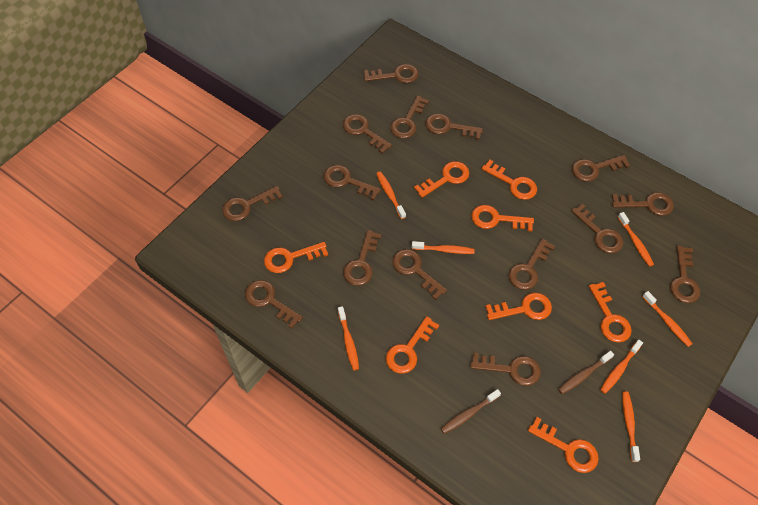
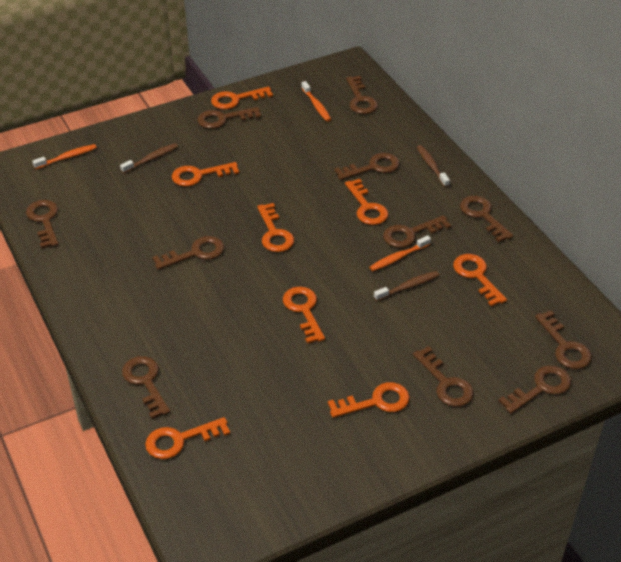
brown key: [222,186,283,221] [245,280,303,329] [324,165,381,200] [343,114,392,154] [343,230,382,286] [364,64,419,83] [390,96,429,139] [392,249,447,300] [425,113,483,140] [471,353,541,386] [509,238,555,290] [571,203,623,253] [572,155,630,181] [612,192,674,216] [670,246,700,303] = 15 -> [26,200,58,249] [122,356,170,419] [152,236,224,270] [197,107,261,129] [334,153,400,180] [346,76,378,114] [383,215,452,248] [413,346,474,407] [460,196,513,242] [499,365,571,414] [535,310,592,369] = 11
brown toothbrush: [441,389,501,434] [558,351,614,394] = 2 -> [120,143,178,174] [374,271,439,301] [417,145,450,187] = 3
orange toothbrush: [338,306,359,370] [376,171,406,219] [412,241,474,254] [600,340,643,394] [618,212,654,267] [622,392,640,462] [642,291,692,347] = 7 -> [32,144,97,169] [301,81,331,122] [369,235,431,271] = 3

